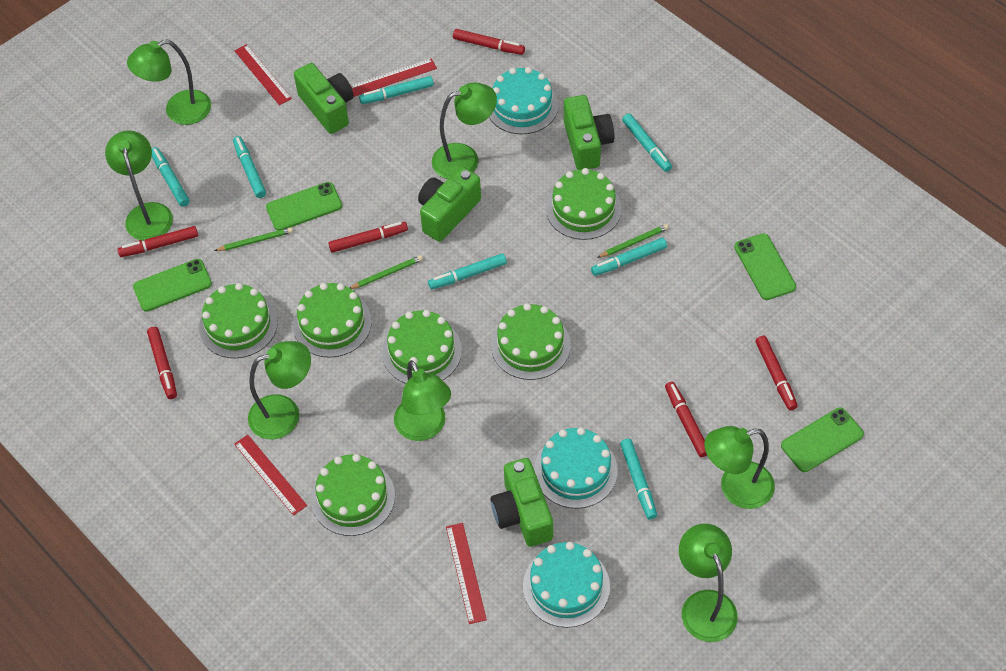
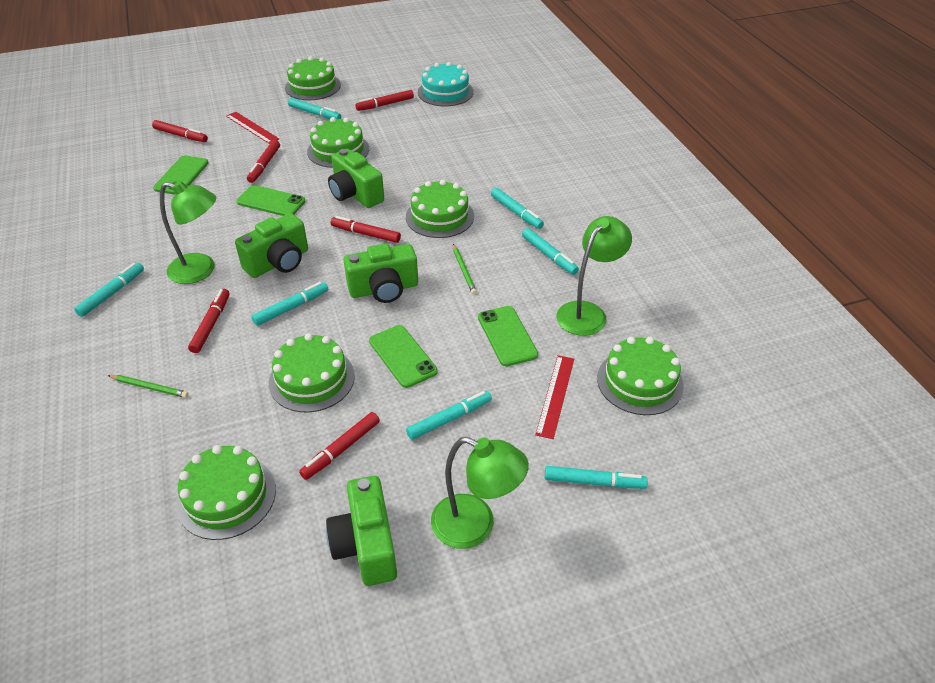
green lamp: [105,130,173,241] [127,39,211,125] [248,341,311,439] [394,360,451,441] [432,82,497,179] [679,524,738,642] [704,426,775,509] = 7 -> [160,181,216,284] [431,437,529,549] [556,216,632,336] = 3
green pencil: [214,227,293,251] [350,255,423,289] [597,224,669,258] = 3 -> [108,375,189,398] [453,244,477,295] = 2
red ruler: [234,435,307,516] [235,44,292,105] [350,58,437,97] [446,523,487,624] = 4 -> [226,112,279,144] [535,355,574,439] = 2
turquoise cake: [489,67,559,134] [523,542,610,628] [534,427,618,509] = 3 -> [418,62,474,106] = 1

